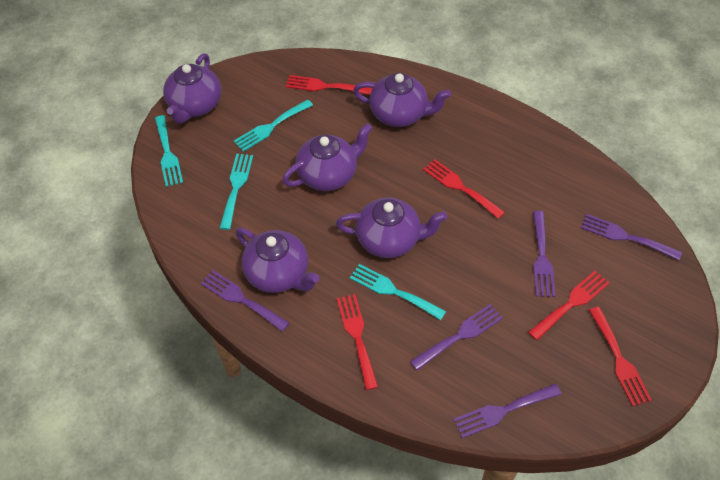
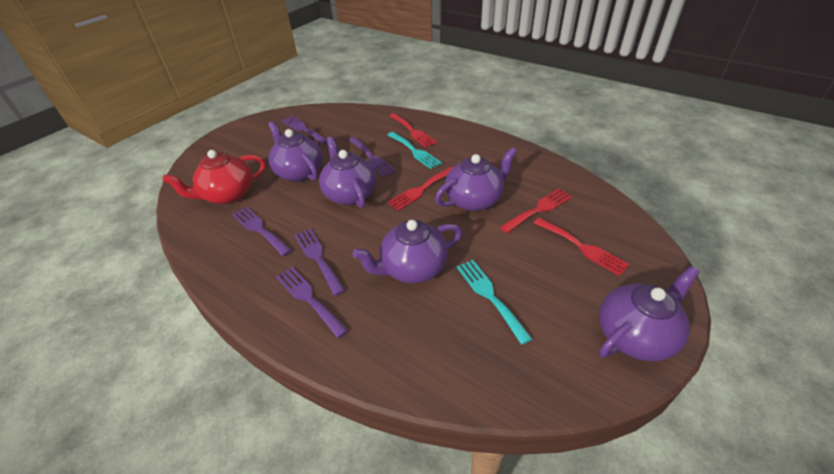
red fork: [286,75,372,95] [337,294,378,390] [423,159,505,219] [528,271,610,340] [589,307,652,406] = 5 -> [387,166,453,211] [389,113,437,148] [500,189,572,233] [534,218,630,276] = 4
red teapot: none = 0 -> [163,150,266,204] = 1
turquoise fork: [155,115,183,187] [220,154,253,230] [234,100,313,152] [350,264,446,320] = 4 -> [387,132,442,169] [457,260,532,345] = 2

